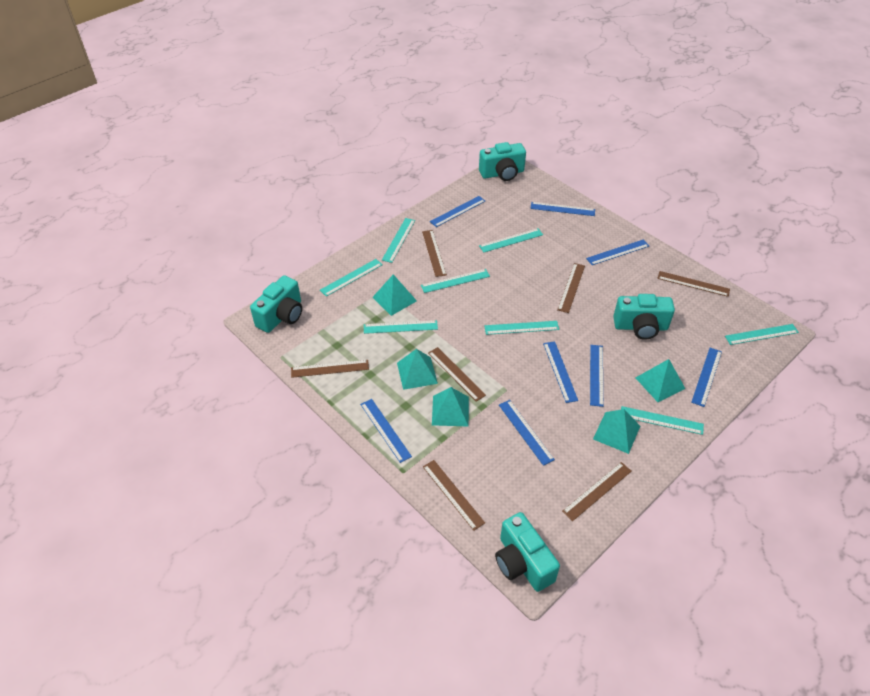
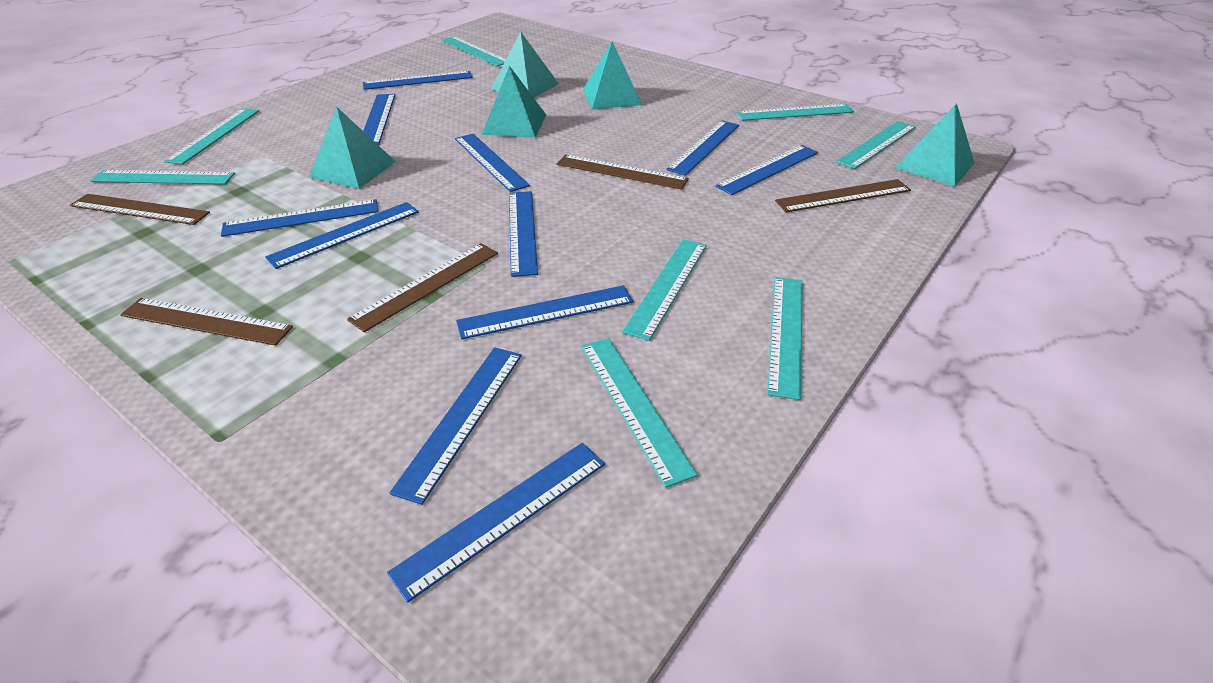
blue ruler: [360,399,412,463] [430,196,485,227] [499,400,555,466] [530,202,595,216] [543,341,578,403] [586,240,649,265] [590,345,603,407] [691,348,722,407] = 8 -> [221,199,378,237] [265,202,419,269] [363,71,473,90] [363,94,395,145] [387,443,605,603] [390,347,522,505] [455,134,530,192] [456,285,633,339] [509,191,538,277] [666,120,739,176] [715,145,818,195] = 11
brown ruler: [291,360,369,378] [422,230,447,277] [423,460,485,531] [428,347,486,402] [557,263,585,313] [562,462,632,521] [657,271,730,297] = 7 -> [70,194,210,225] [120,298,293,346] [347,243,498,332] [557,154,689,190] [775,179,911,212] = 5
turquoise camera: [250,275,302,333] [479,142,526,181] [495,512,560,592] [613,294,675,340] = 4 -> none = 0

